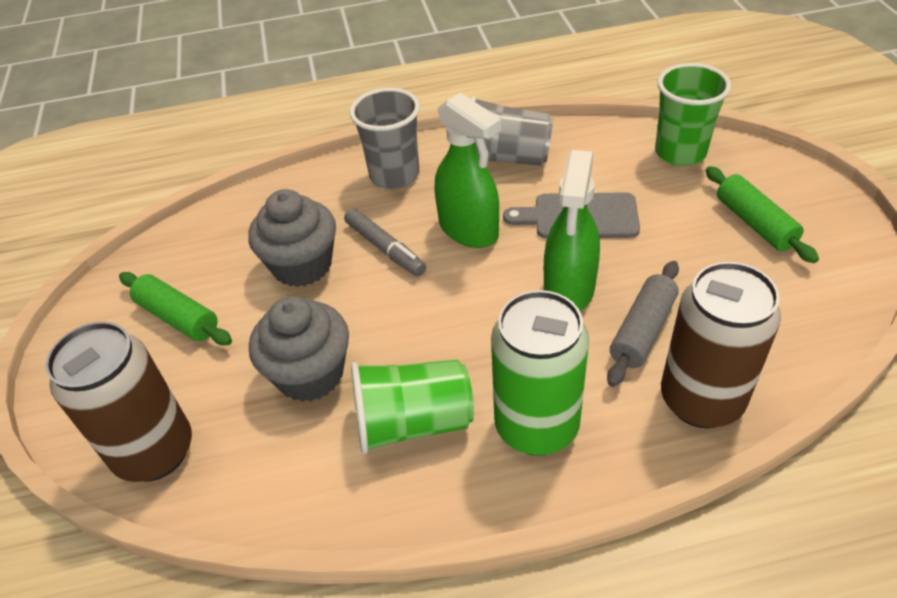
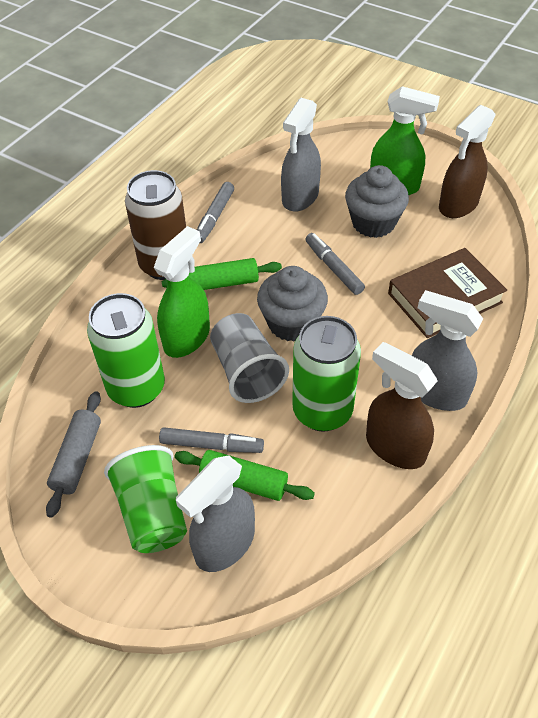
brown book: none = 0 -> [388,248,507,338] = 1
brown can: [45,321,192,482] [661,262,781,428] = 2 -> [125,170,186,280] = 1
brown spray bottle: none = 0 -> [366,342,437,469] [439,105,496,218] = 2
green can: [491,290,589,456] = 1 -> [87,293,165,408] [292,316,361,432] = 2
green cup: [351,360,474,454] [655,63,731,166] = 2 -> [104,445,187,553] = 1
grey cup: [349,88,420,189] [471,96,553,166] = 2 -> [210,313,289,403] = 1
grey cutting board: [503,192,640,239] = 1 -> none = 0
grey marker: [344,208,426,276] = 1 -> [159,427,264,453] [197,182,234,243] [306,233,365,295] = 3
grey spray bottle: none = 0 -> [176,455,255,572] [281,98,321,212] [412,290,483,411] = 3

